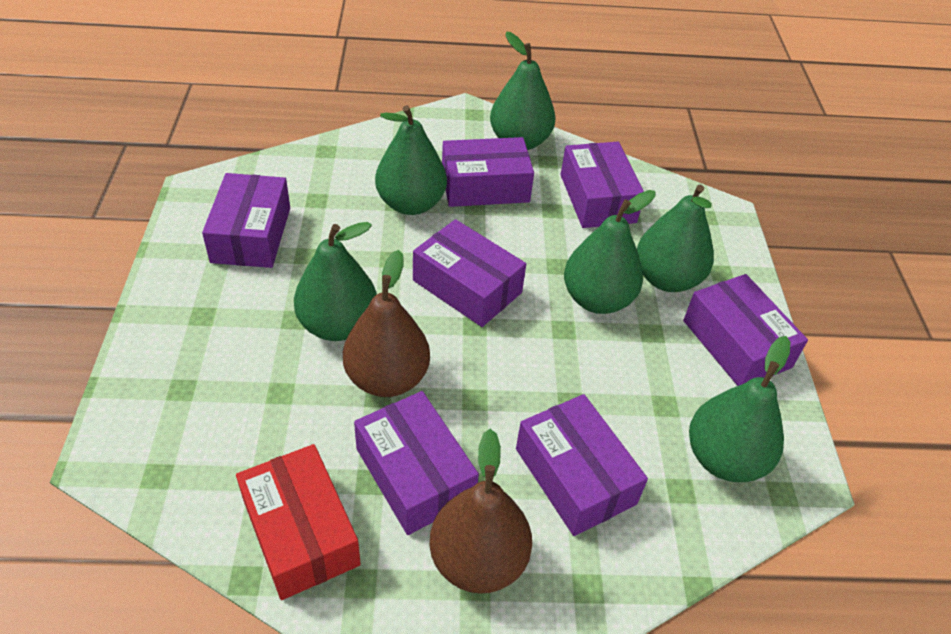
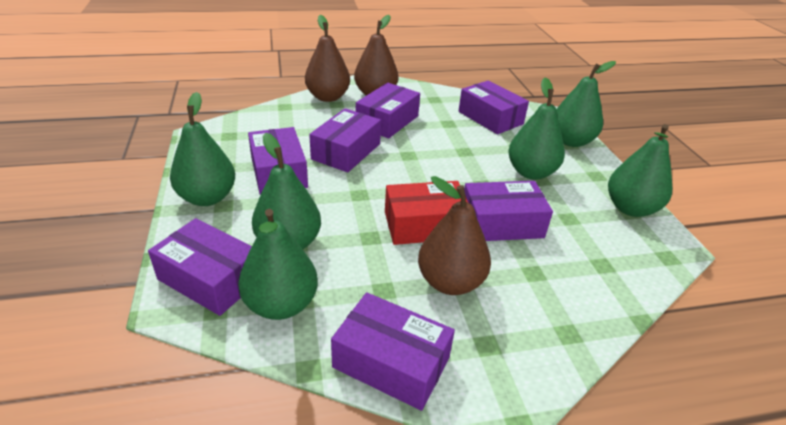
brown pear: [343,250,430,397] [430,429,532,594] = 2 -> [305,15,350,102] [354,15,398,96] [418,176,491,295] = 3

